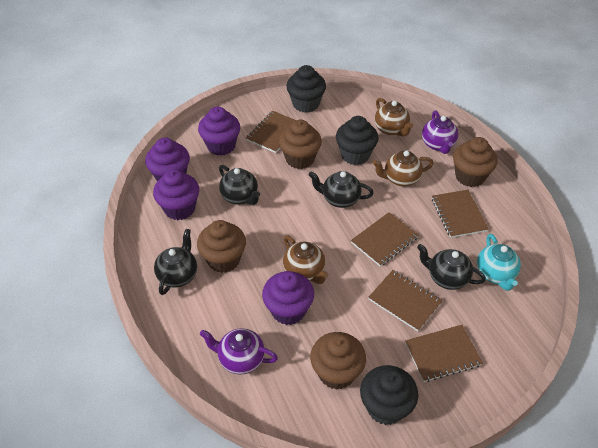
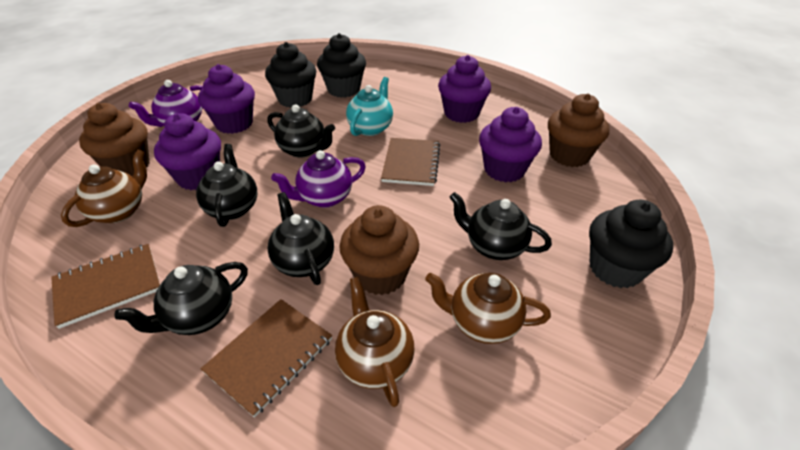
black teapot: [154,229,197,295] [219,165,260,205] [309,171,374,208] [417,244,486,290] = 4 -> [114,262,248,335] [196,144,257,227] [267,105,335,158] [268,192,334,285] [450,192,552,260] = 5
brown cupcake: [197,220,246,273] [279,120,322,169] [310,332,366,390] [453,137,498,187] = 4 -> [79,103,150,176] [339,205,419,295] [548,93,609,167] = 3
brown notebook: [246,111,296,153] [351,212,418,266] [368,270,442,331] [405,325,483,382] [432,190,489,238] = 5 -> [51,244,160,329] [200,299,332,418] [381,138,440,186] = 3

